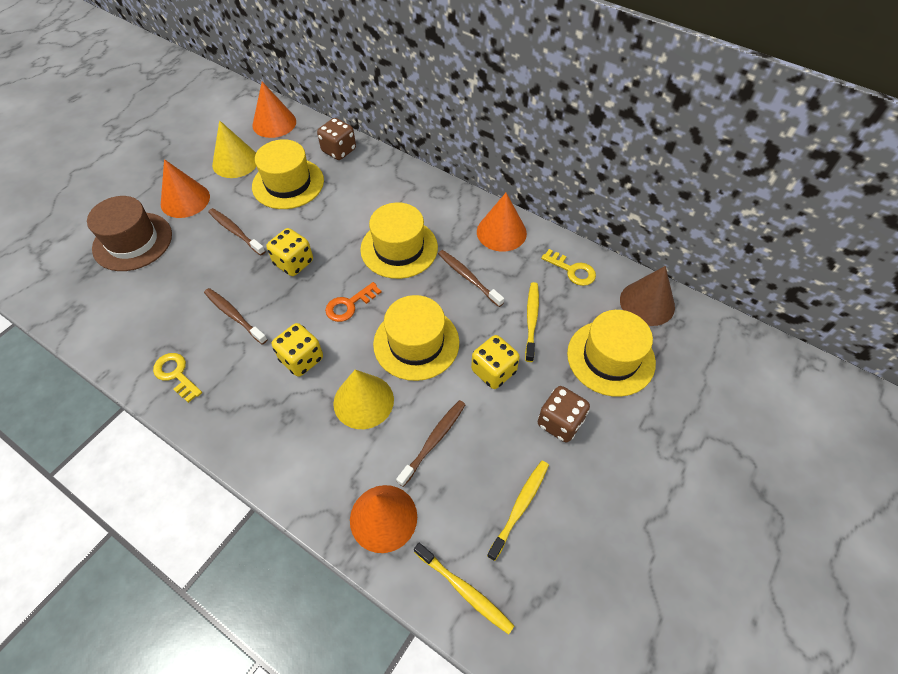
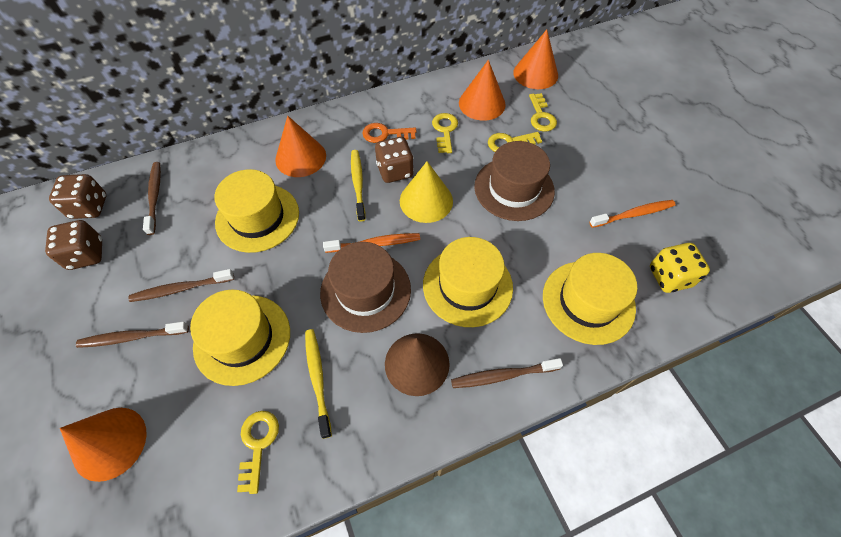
brown dice: [317,118,356,160] [537,386,590,442] = 2 -> [45,220,102,270] [49,174,106,219] [375,137,414,183] = 3
brown hat: [87,196,172,271] = 1 -> [320,242,411,333] [474,141,555,221] = 2
orange toothbrush: none = 0 -> [323,233,420,253] [589,200,676,228] = 2
yellow cone: [212,120,257,178] [333,370,394,429] = 2 -> [400,161,453,223] = 1
yellow dice: [266,228,313,276] [272,323,323,377] [471,335,520,389] = 3 -> [650,243,710,293] = 1
yellow key: [153,353,202,403] [541,249,596,286] = 2 -> [237,411,279,494] [432,113,458,153] [488,132,542,152] [529,93,557,131] = 4
yellow toothbrush: [414,543,514,635] [487,461,549,561] [525,282,539,362] = 3 -> [305,329,332,439] [351,150,366,222] = 2

